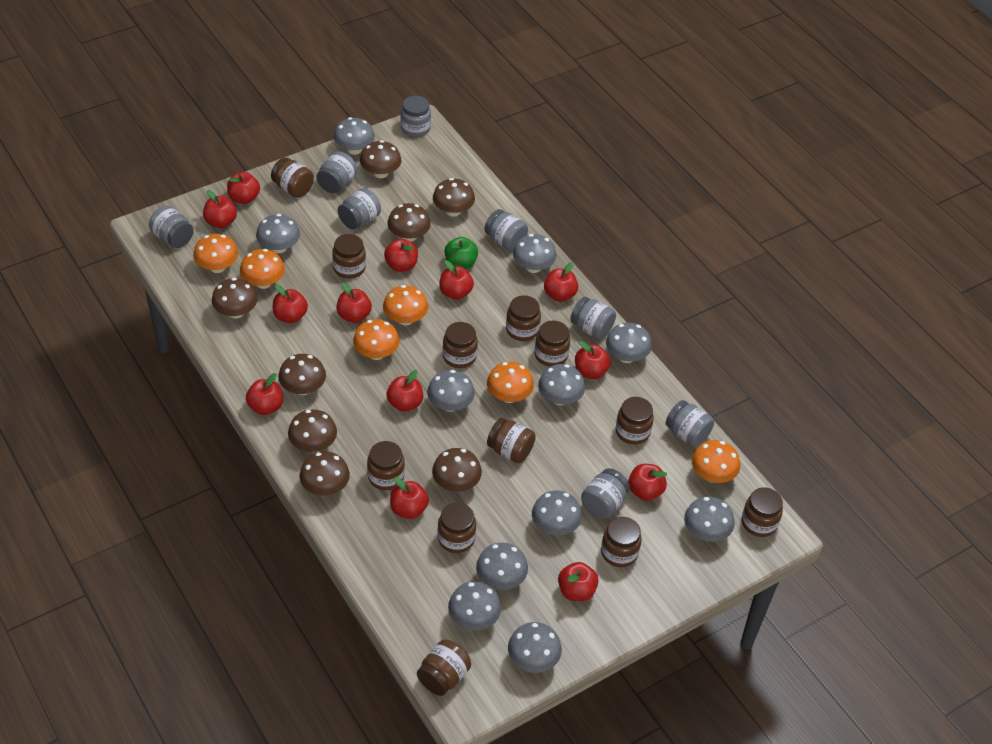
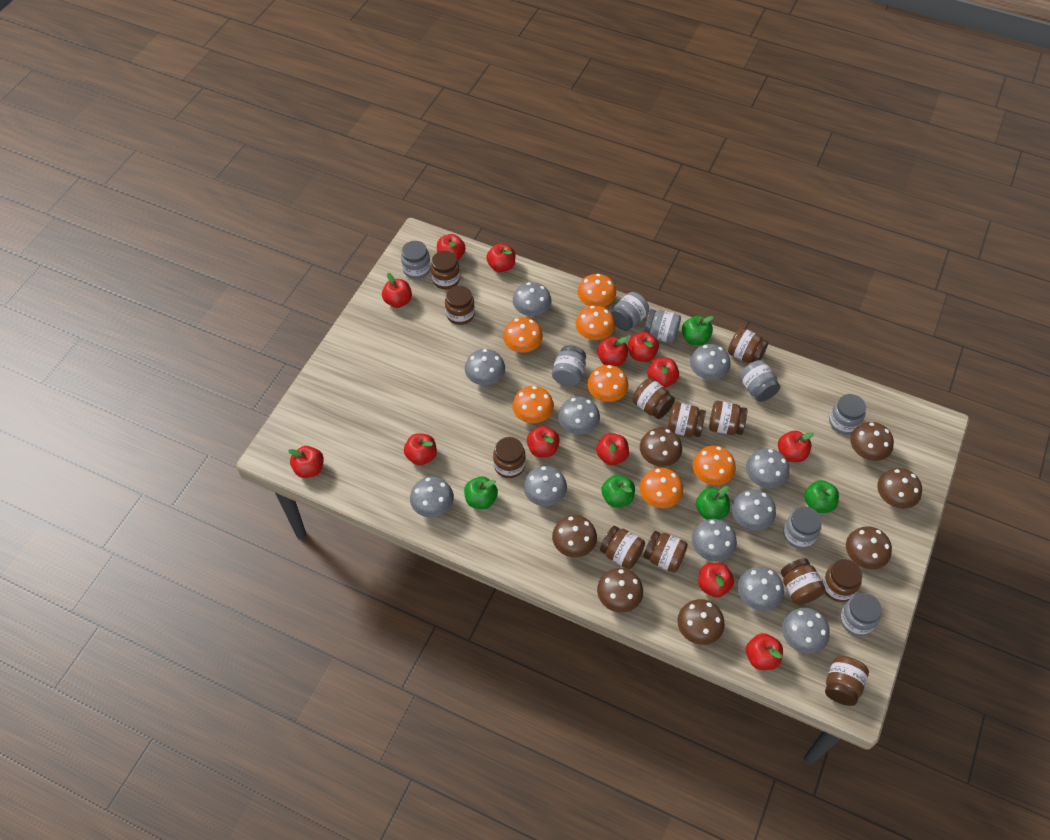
brown mushroom: [212,278,258,318] [278,354,326,395] [288,409,337,452] [300,452,350,496] [360,140,401,178] [388,203,431,242] [432,448,482,492] [433,178,475,217] = 8 -> [552,515,597,557] [597,568,643,613] [640,428,682,467] [677,599,725,645] [846,526,892,569] [850,422,894,461] [877,468,922,509] = 7
green apple: [444,237,478,269] = 1 -> [464,476,498,509] [601,475,635,507] [682,316,714,345] [696,486,730,520] [804,480,839,513] = 5
orange mushroom: [193,234,238,273] [240,249,285,289] [353,319,399,360] [383,285,428,326] [487,362,534,403] [692,440,740,483] = 6 -> [503,317,543,352] [512,386,554,423] [575,305,615,340] [577,274,616,307] [587,365,628,402] [639,468,683,508] [692,446,736,485] = 7

